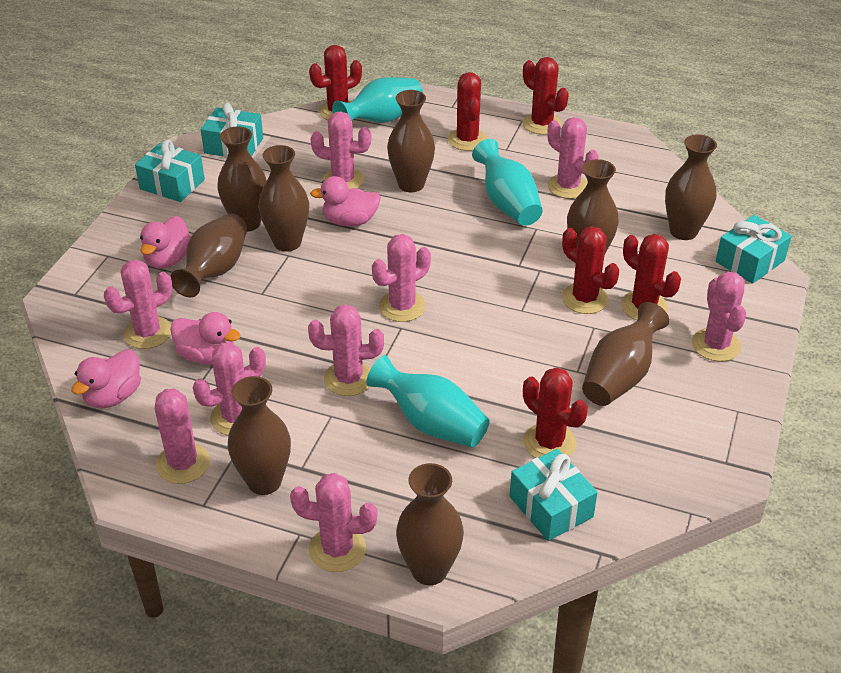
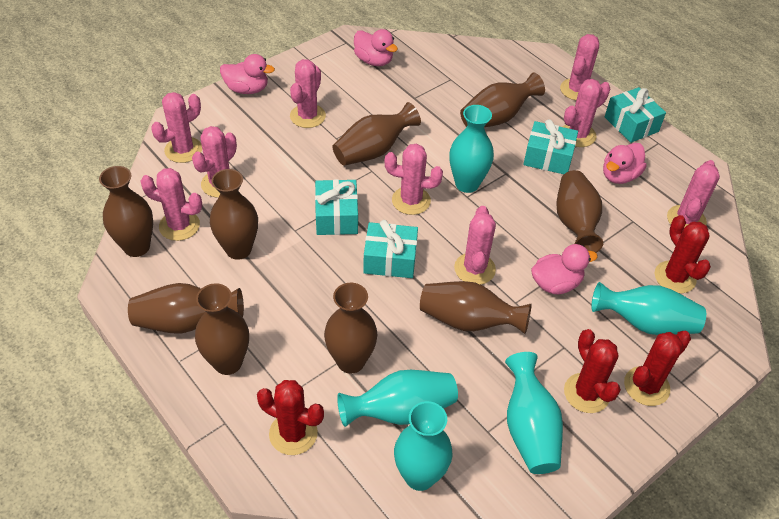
red cactus: [309,45,362,120] [448,72,487,151] [523,57,569,135] [523,367,588,458] [562,226,619,314] [621,234,681,320] = 6 -> [257,380,324,455] [564,329,621,413] [624,331,691,406] [655,215,711,294] = 4
turquoise vase: [332,77,423,123] [366,355,490,448] [472,139,543,226] = 3 -> [337,370,458,427] [394,401,453,491] [449,105,494,193] [505,352,563,474] [591,282,706,335] = 5

